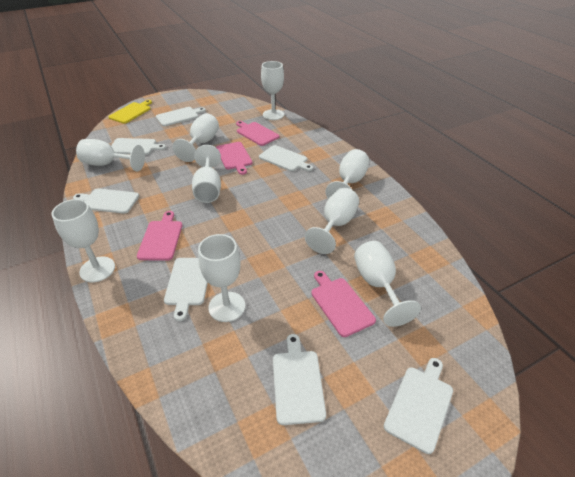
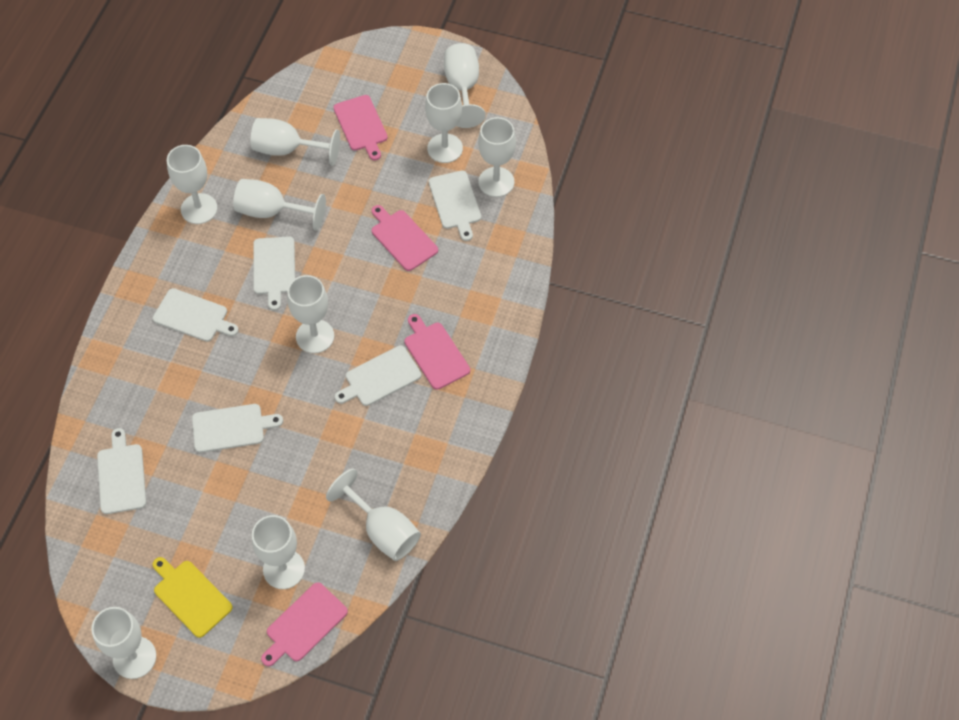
white cutting board: [73,188,139,214] [111,138,166,155] [156,107,206,126] [164,258,208,321] [259,145,313,171] [273,334,326,425] [384,358,453,454] = 7 -> [97,428,146,514] [153,288,239,342] [192,404,283,453] [253,237,295,311] [335,345,421,406] [429,171,481,241] = 6
white goblet: [52,199,115,282] [76,139,145,171] [172,113,219,162] [192,145,221,203] [198,234,245,322] [261,61,284,120] [305,187,359,254] [326,149,369,199] [354,241,421,327] = 9 -> [91,607,156,679] [167,145,218,224] [233,179,326,231] [251,118,340,166] [252,515,305,589] [287,275,334,353] [326,469,421,561] [425,83,463,163] [444,43,486,128] [478,117,516,197] = 10

